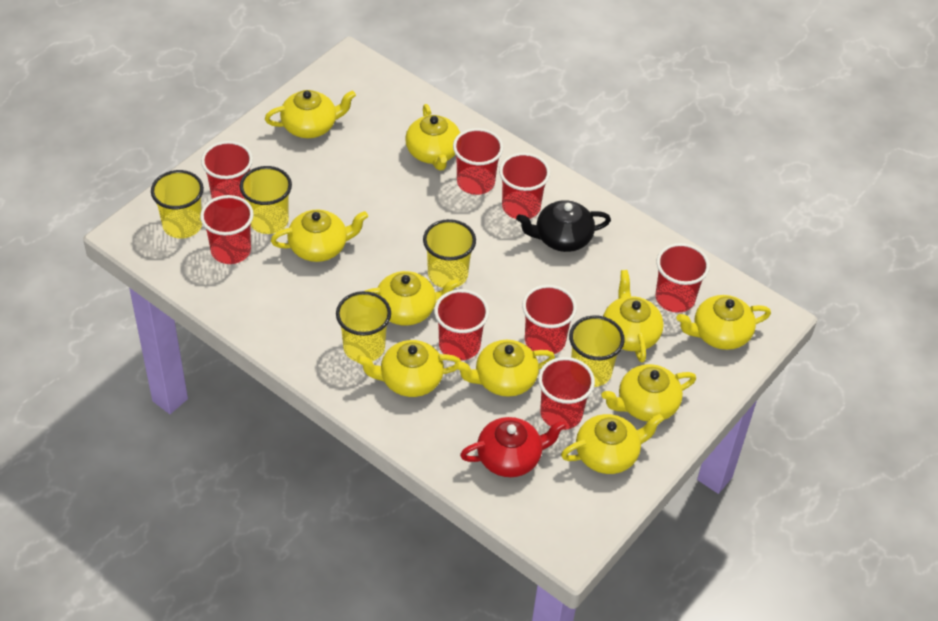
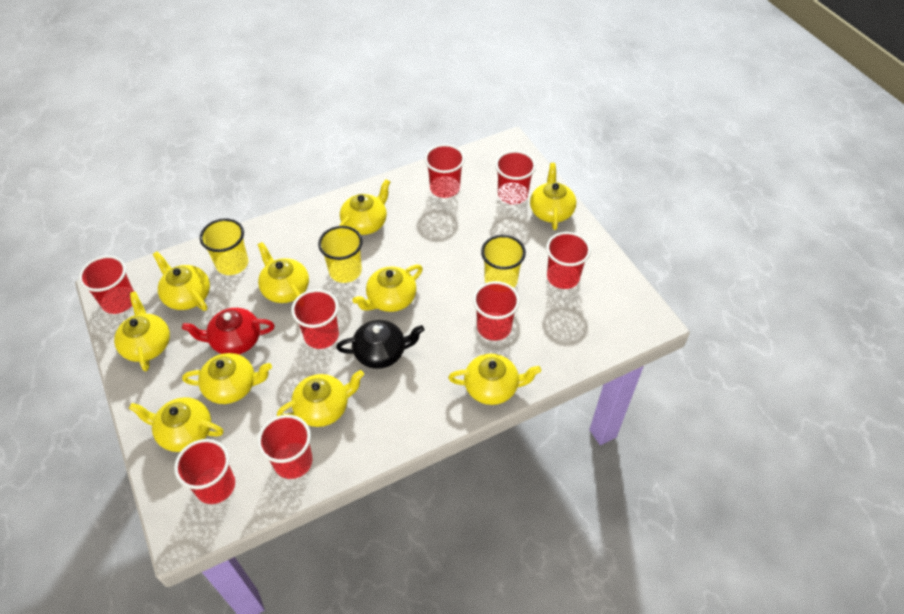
yellow cup: [151,170,204,239] [240,166,292,234] [336,291,391,362] [423,219,476,288] [569,315,625,387] = 5 -> [200,218,248,275] [318,226,363,283] [481,235,526,288] = 3

